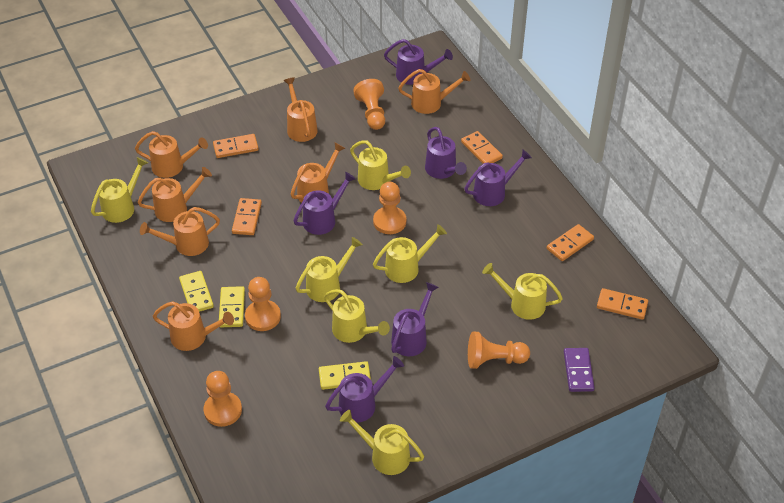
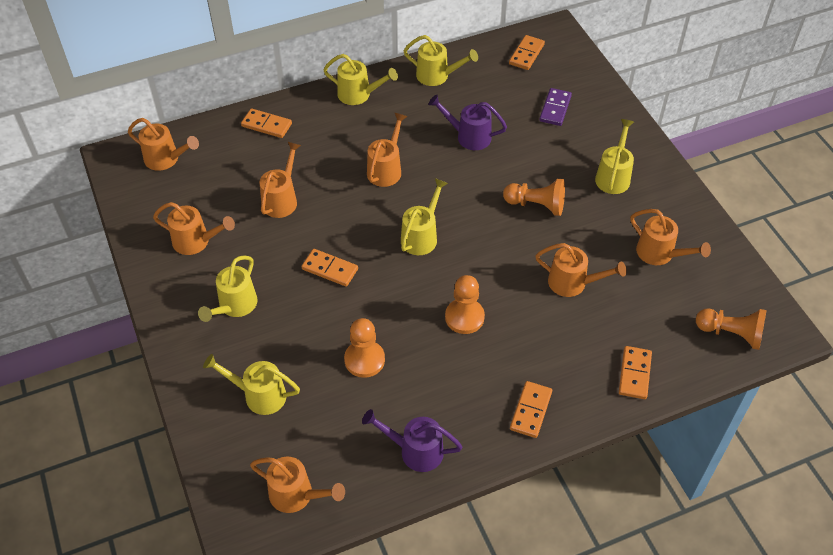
orange pawn: [204,371,242,427] [245,277,281,331] [353,79,385,130] [373,182,406,234] [468,331,530,369] = 5 -> [344,318,385,378] [445,275,485,334] [503,179,565,216] [696,308,767,350] = 4
purple watering can: [293,172,356,235] [325,356,404,423] [384,39,453,85] [391,282,439,356] [425,127,467,179] [464,150,532,206] = 6 -> [362,409,462,472] [428,95,507,150] = 2
yellow domino: [179,271,214,312] [219,286,245,327] [319,361,371,390] = 3 -> none = 0
yellow watering can: [91,157,148,223] [296,237,363,302] [324,289,390,343] [340,410,424,475] [350,140,411,190] [373,224,447,283] [482,263,563,320] = 7 -> [198,256,257,322] [203,354,300,415] [323,54,398,105] [401,178,448,255] [404,35,478,86] [595,119,634,194] = 6

